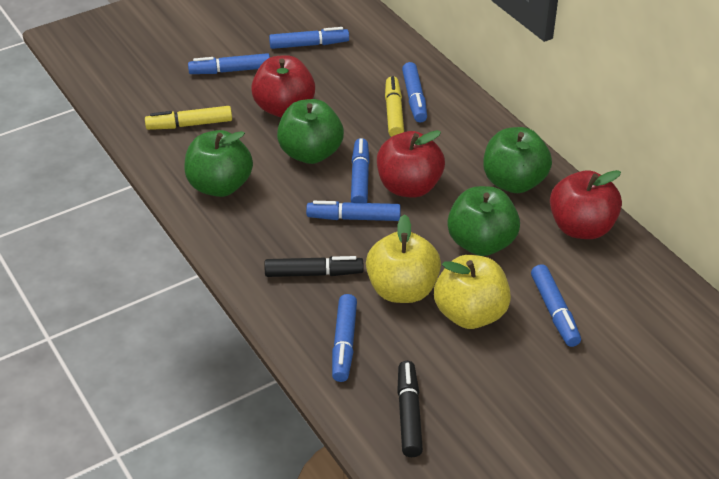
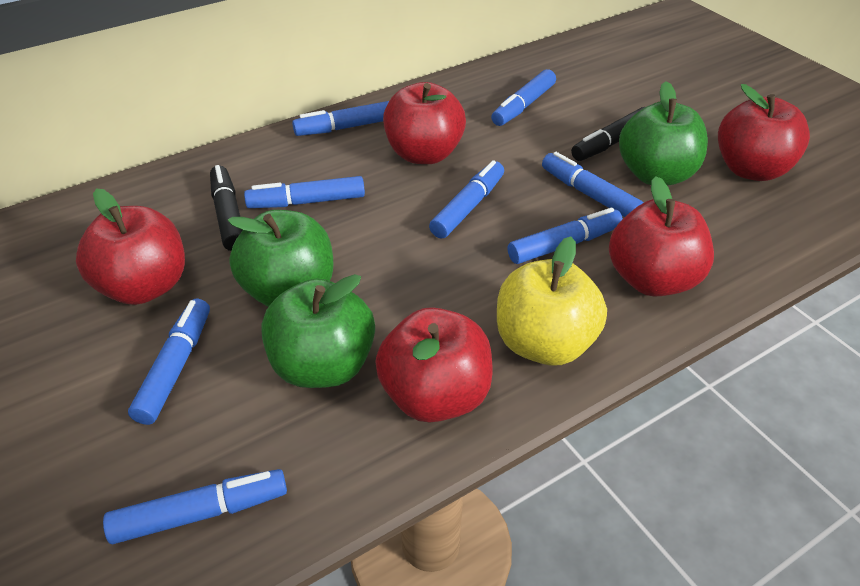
blue marker: [188,53,270,74] [269,27,349,49] [306,201,401,221] [332,294,357,382] [351,138,370,203] [402,62,427,122] [531,264,581,347] = 7 -> [103,469,287,544] [128,299,210,425] [244,176,365,208] [292,101,389,136] [429,160,504,239] [491,69,556,126] [508,208,623,264] [542,152,644,217] = 8
green apple: [184,130,253,197] [277,99,344,164] [447,186,520,256] [483,127,552,193] = 4 -> [227,210,333,307] [261,274,375,388] [619,81,708,186] = 3
red apple: [251,55,315,118] [377,130,445,198] [550,170,622,239] = 3 -> [76,188,185,305] [375,307,493,422] [383,82,466,164] [609,176,714,296] [718,84,810,181] = 5
yellow apple: [366,214,441,303] [434,255,511,329] = 2 -> [497,236,607,365] = 1
yellow marker: [145,106,232,130] [385,76,404,137] = 2 -> none = 0

